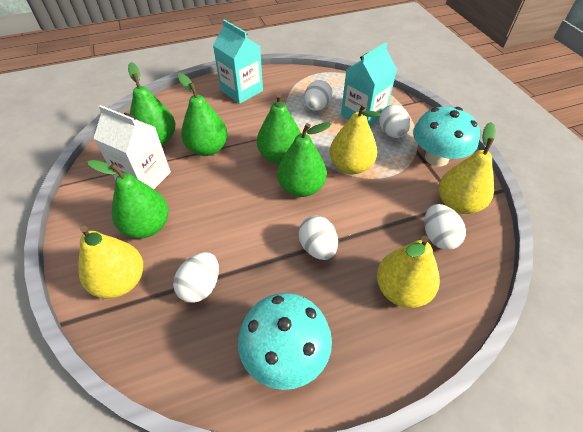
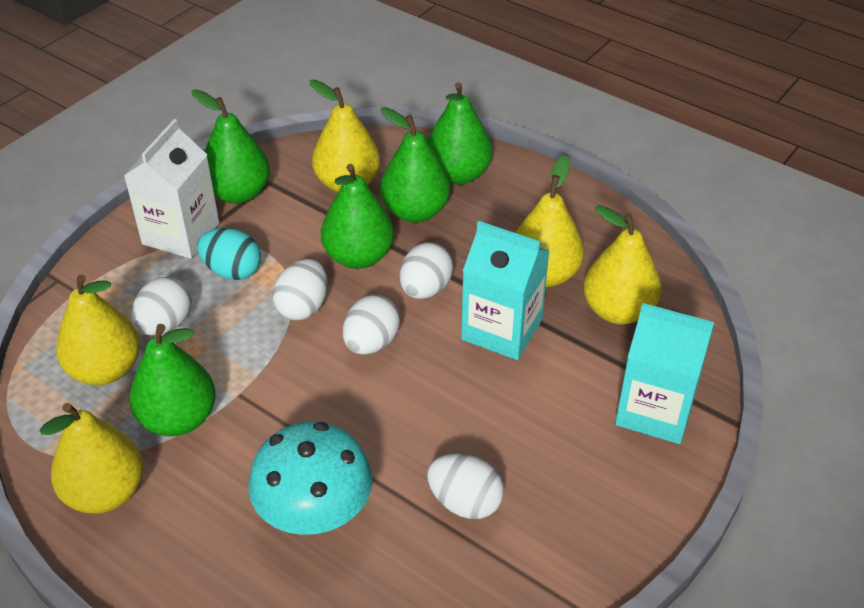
turquoise egg: none = 0 -> [197,228,261,280] = 1
turquoise mushroom: [238,293,332,390] [413,107,480,166] = 2 -> [248,422,373,535] = 1
yellow pear: [78,226,143,299] [330,103,380,174] [377,236,440,308] [439,122,496,214] = 4 -> [40,403,144,514] [56,274,140,385] [310,79,380,192] [515,155,584,287] [583,205,661,325] = 5

